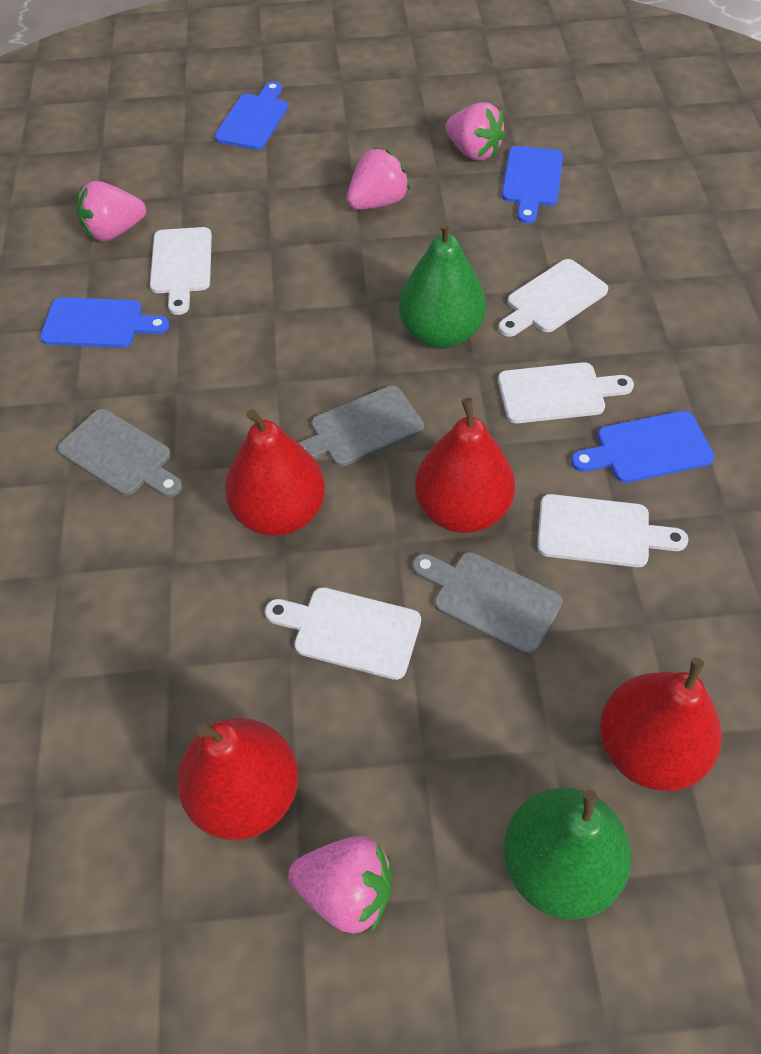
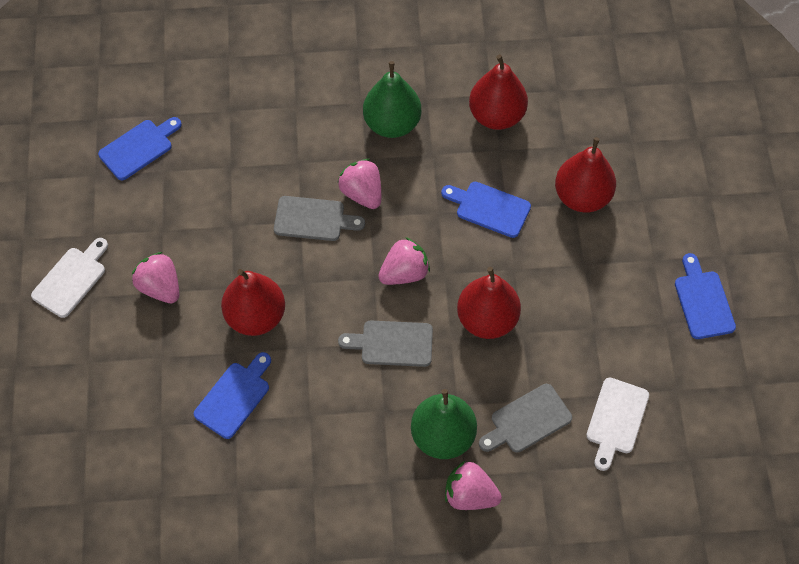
white cutting board: [150,227,212,315] [265,587,421,680] [498,259,608,337] [498,362,634,423] [537,494,688,567] = 5 -> [31,238,108,318] [586,378,649,471] = 2

